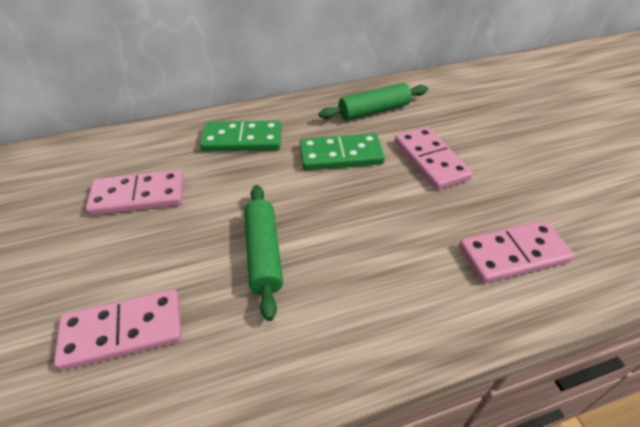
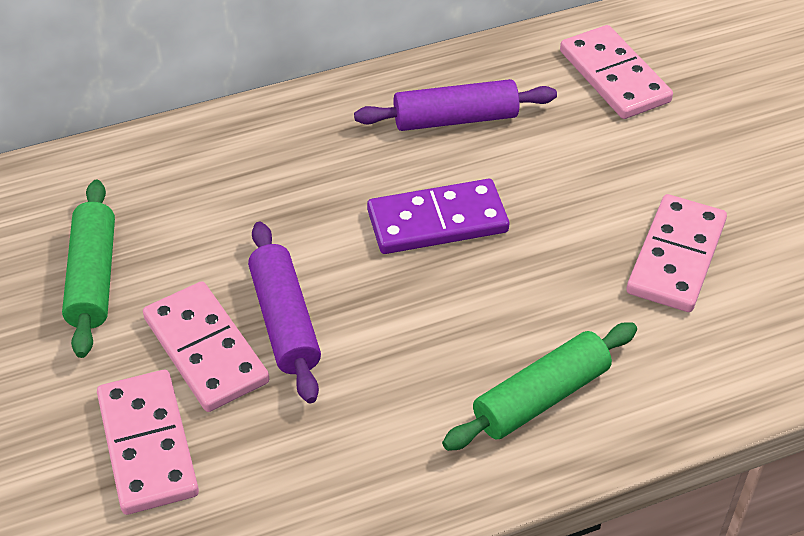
green domino: [200,121,281,152] [300,133,385,170] = 2 -> none = 0
purple domino: none = 0 -> [367,179,509,254] = 1
purple rolling pin: none = 0 -> [248,222,321,403] [354,79,557,131] = 2

